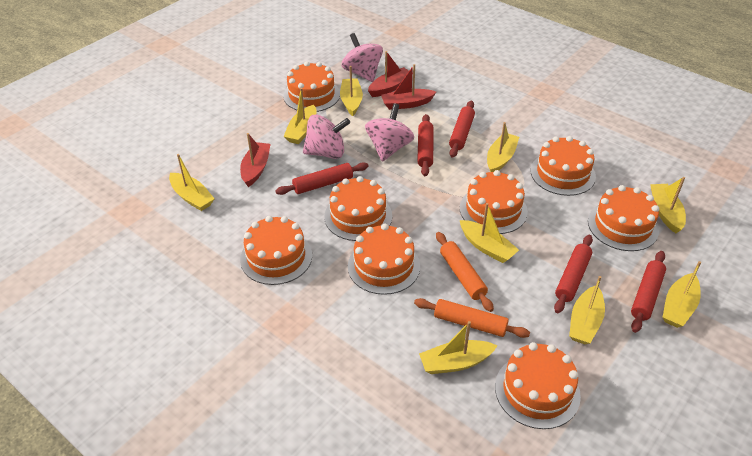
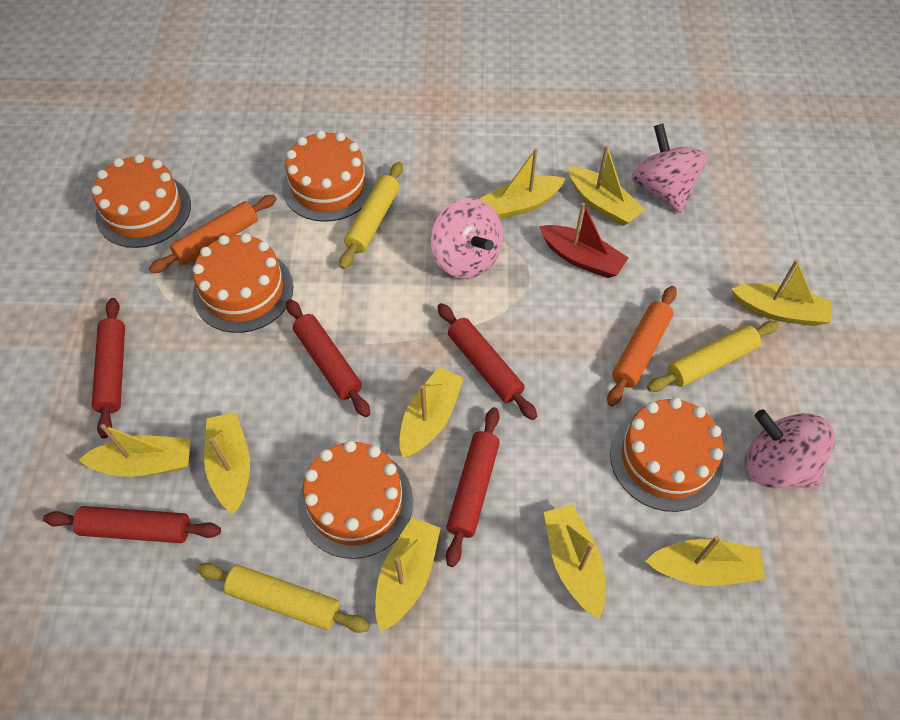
orange cake: [240,216,312,285] [283,61,340,112] [324,176,392,241] [348,224,420,295] [460,170,528,234] [495,342,581,429] [531,136,596,196] [588,185,659,251] = 8 -> [91,154,191,248] [193,233,293,333] [282,130,374,222] [298,440,413,559] [610,397,724,512] = 5
red boat: [240,133,270,187] [368,51,413,97] [381,64,436,110] = 3 -> [539,203,629,278] = 1
yellow rolling pin: none = 0 -> [196,563,370,633] [339,162,403,269] [647,321,779,392] = 3

